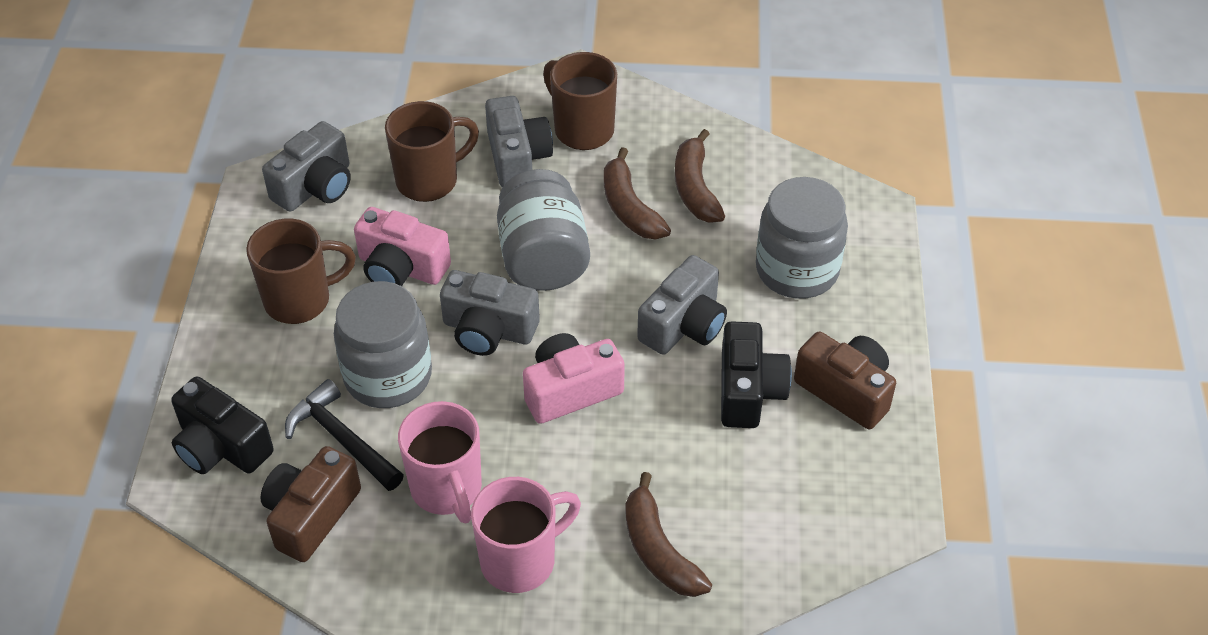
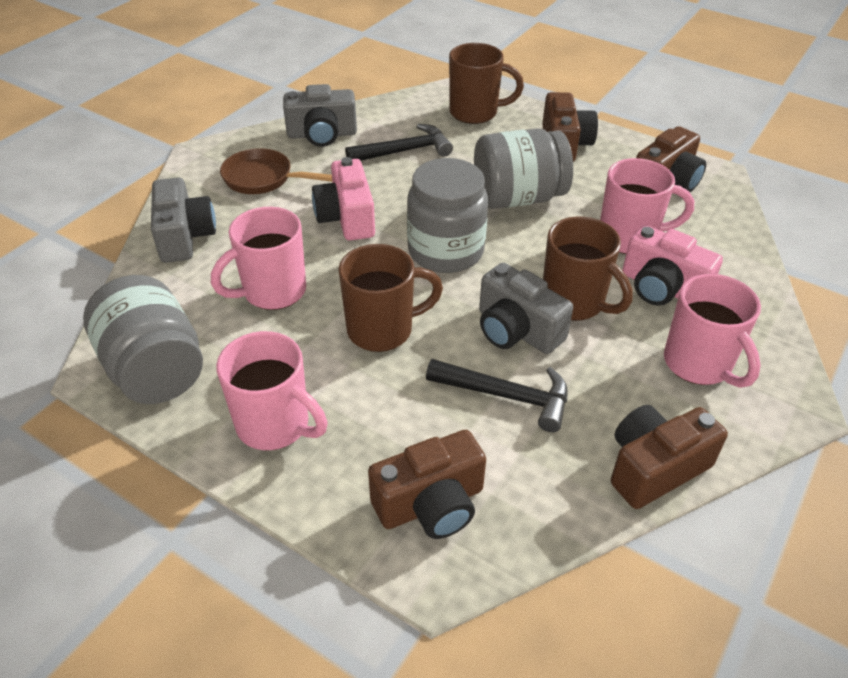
black camera: [171,376,274,474] [721,321,792,428] = 2 -> none = 0
black hammer: [285,379,404,491] = 1 -> [345,124,453,161] [426,359,568,432] = 2
brown banana: [604,147,671,240] [625,472,712,597] [675,129,725,222] = 3 -> none = 0
brown camera: [260,446,361,562] [794,332,896,429] = 2 -> [368,430,486,539] [542,92,598,162] [611,405,728,509] [636,126,706,192] = 4
brown pan: none = 0 -> [220,148,332,194] = 1
grey camera: [262,121,351,212] [440,270,540,356] [485,96,553,188] [637,255,727,355] = 4 -> [151,178,216,263] [283,84,357,147] [479,263,573,354] = 3
pink mug: [398,401,482,523] [471,477,581,593] = 2 -> [211,207,306,310] [216,331,328,450] [600,158,694,254] [664,274,761,388] = 4

